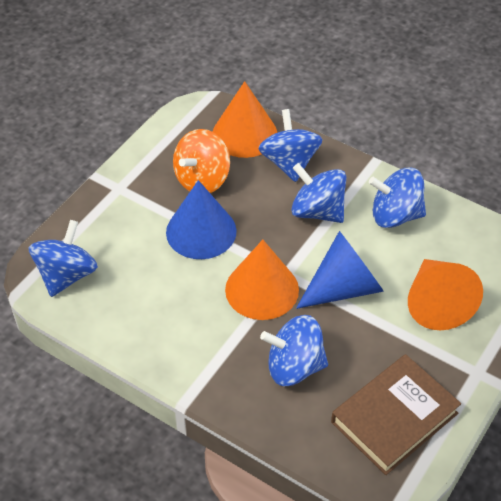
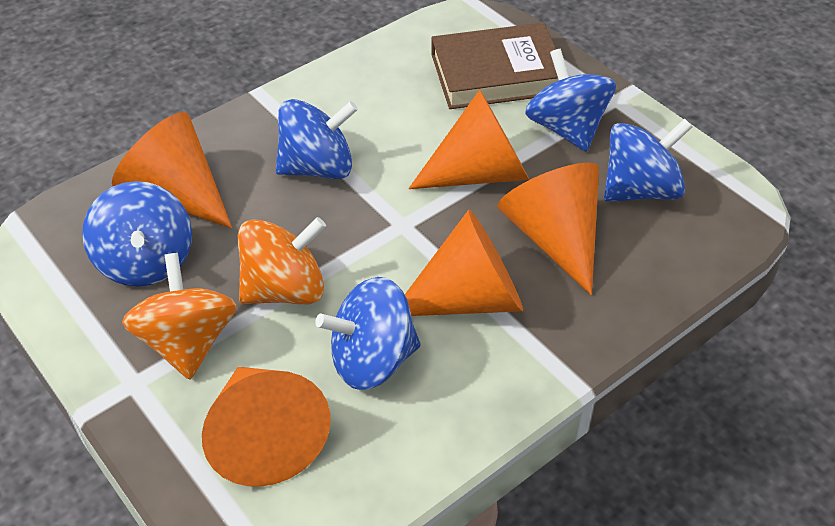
blue cone: [166,180,237,259] [296,231,384,309] = 2 -> none = 0
orange cone: [213,81,277,158] [225,240,299,320] [408,259,483,330] = 3 -> [112,112,232,228] [202,367,330,487] [405,209,523,316] [408,90,529,189] [497,163,599,295] = 5
orange spinning top: [173,129,230,193] = 1 -> [122,253,237,380] [238,217,326,304] = 2

